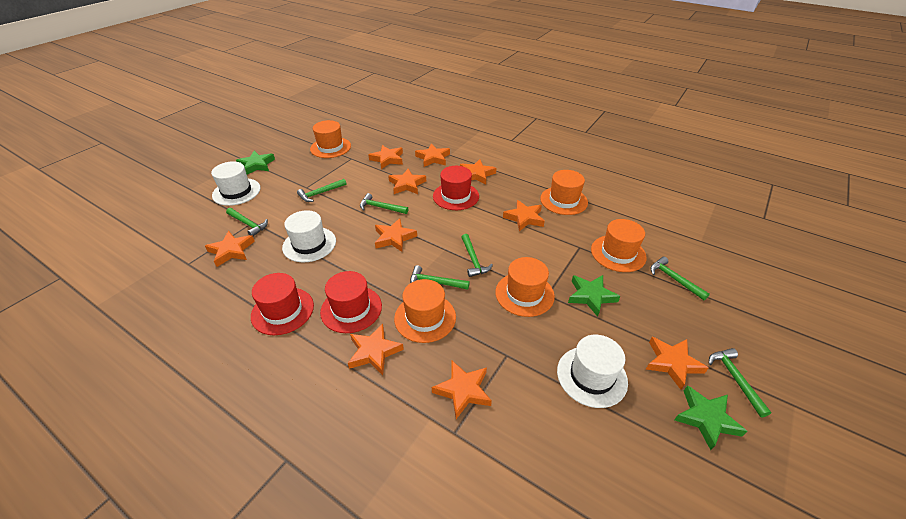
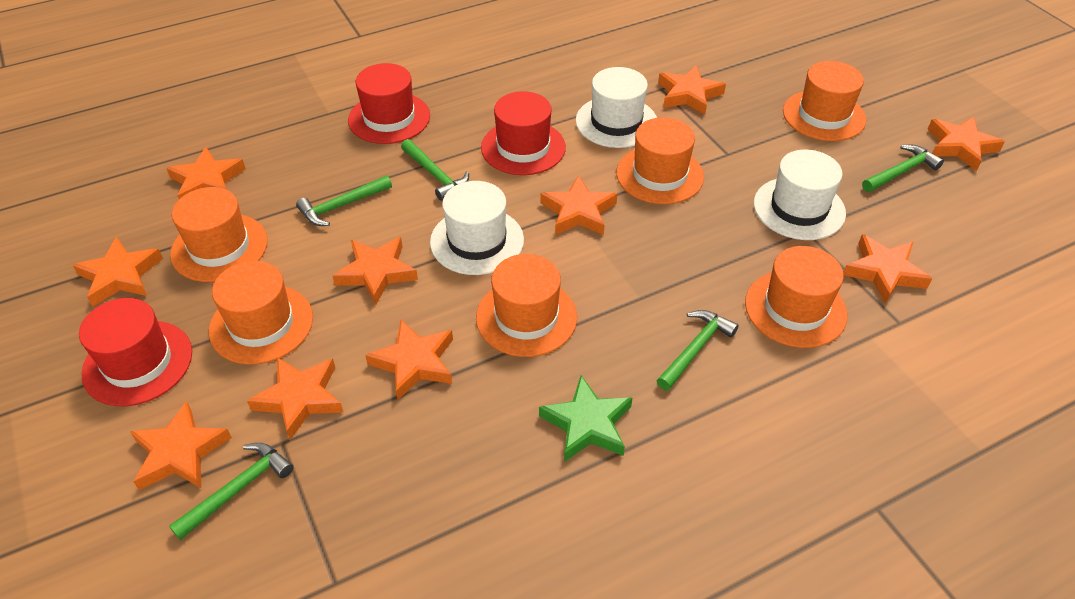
green hammer: [226,208,268,236] [297,179,347,202] [360,193,408,214] [410,265,470,290] [461,234,493,277] [650,257,710,300] [709,348,771,417] = 7 -> [169,443,294,540] [296,175,392,226] [401,139,469,201] [656,310,739,391] [862,145,944,192] = 5
green star: [236,151,275,175] [568,275,620,317] [674,385,747,450] = 3 -> [539,376,632,462] = 1
orange hat: [310,120,351,158] [394,279,456,343] [495,257,555,317] [540,170,588,215] [591,219,647,272] = 5 -> [170,187,268,282] [209,261,313,365] [476,254,577,357] [616,117,704,204] [745,246,848,348] [783,61,866,141] = 6

